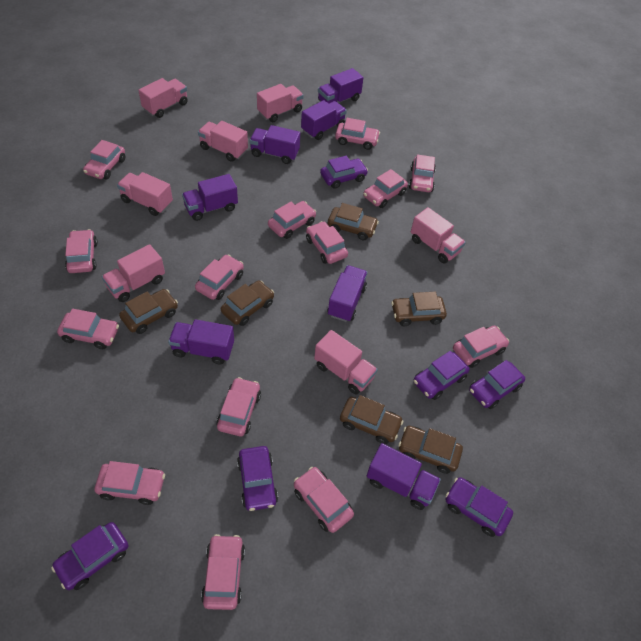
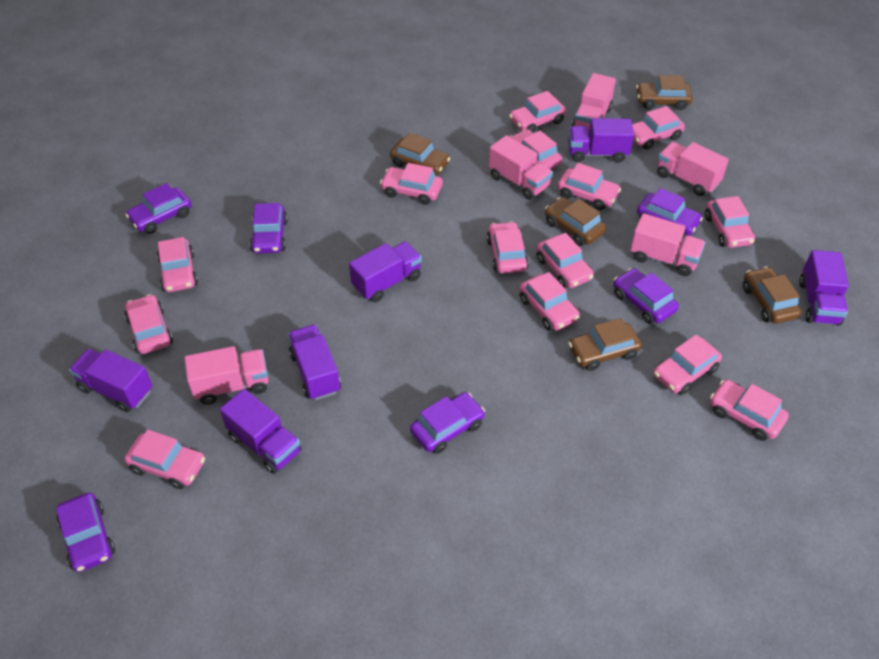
brown car: [119,289,178,334] [221,280,274,326] [328,203,379,240] [340,395,403,444] [391,292,447,326] [398,426,463,474] = 6 -> [390,133,450,175] [545,197,606,246] [568,318,642,371] [636,75,693,110] [743,267,801,324] = 5
pink truck: [102,244,165,302] [117,172,173,216] [138,78,188,118] [198,121,248,162] [257,84,304,122] [314,330,378,394] [411,207,466,264] = 7 -> [184,346,269,405] [489,135,553,200] [572,73,616,130] [630,213,705,276] [657,142,729,196] = 5
purple truck: [168,319,234,365] [182,174,238,221] [249,125,300,164] [301,100,347,140] [318,68,363,104] [327,265,368,322] [367,443,441,510] = 7 -> [69,349,153,412] [220,389,301,474] [288,324,341,400] [349,242,422,302] [568,118,634,163] [799,250,849,326] = 6

